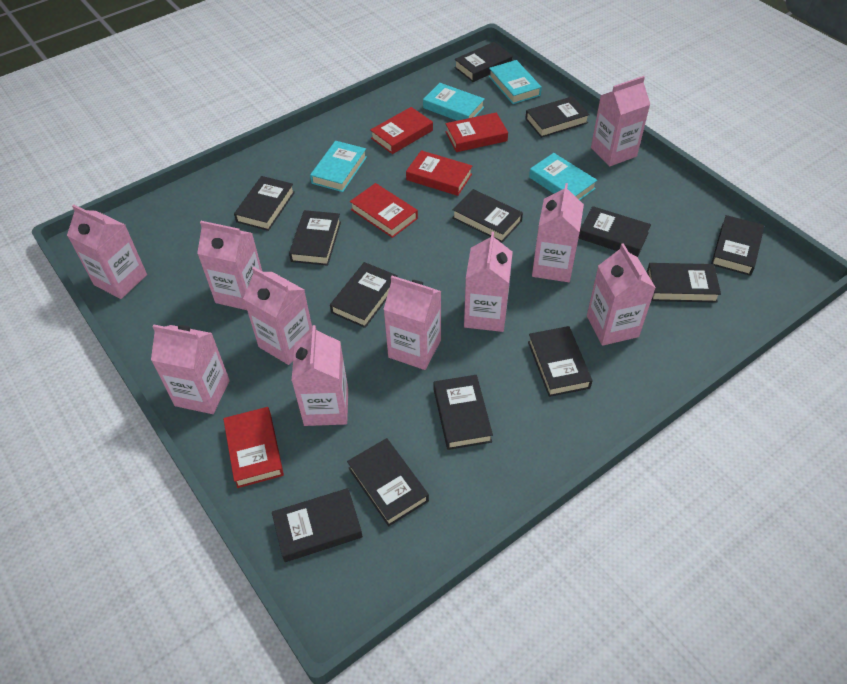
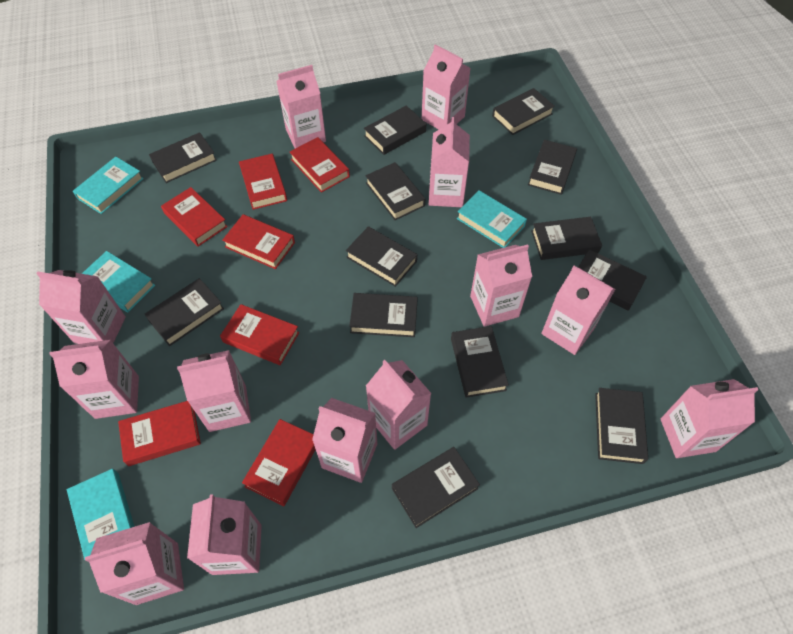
pink carton: [67,205,147,299] [151,324,230,414] [197,221,262,310] [243,267,312,365] [292,325,348,426] [383,276,441,370] [464,232,513,332] [532,183,584,282] [587,243,656,346] [591,76,650,166] = 10 -> [36,270,126,344] [49,340,139,419] [85,522,184,605] [177,350,251,432] [187,494,262,575] [276,65,326,148] [312,398,377,483] [366,360,431,450] [422,44,470,129] [429,117,470,207] [470,245,532,327] [541,266,615,355] [660,379,758,458] = 13
red book: [223,407,284,488] [350,183,418,238] [370,107,433,154] [406,150,472,196] [446,112,508,152] = 5 -> [118,401,201,466] [161,187,228,247] [220,304,299,365] [222,214,295,269] [239,154,287,210] [242,419,316,506] [290,137,350,193] = 7

